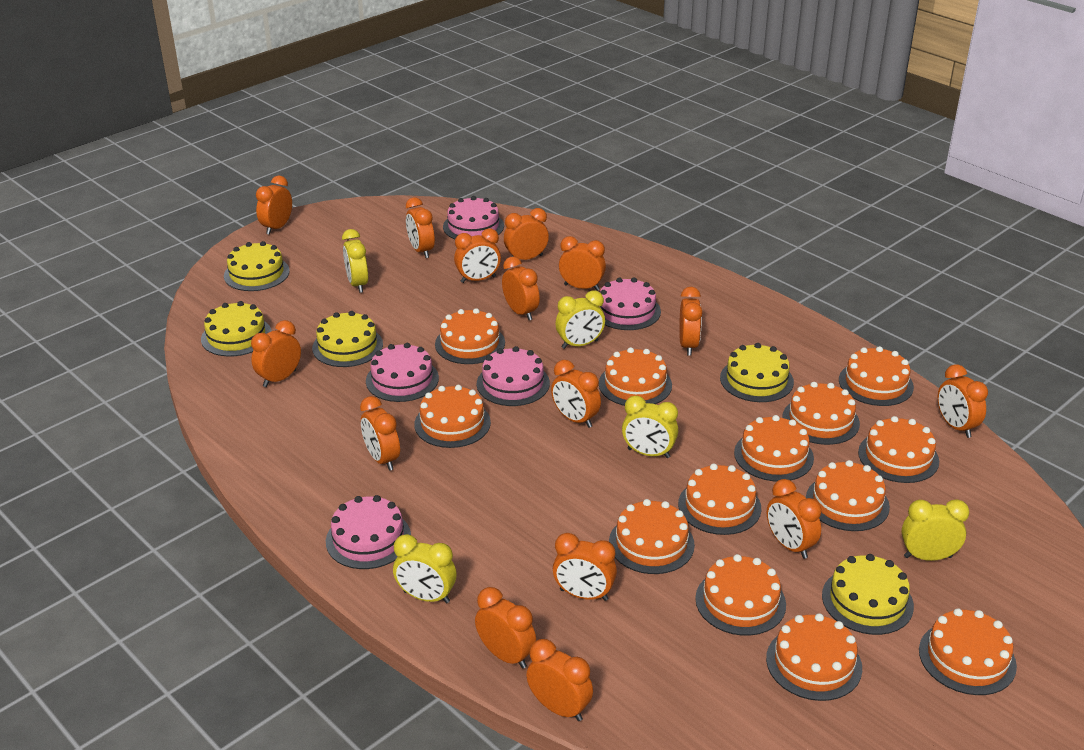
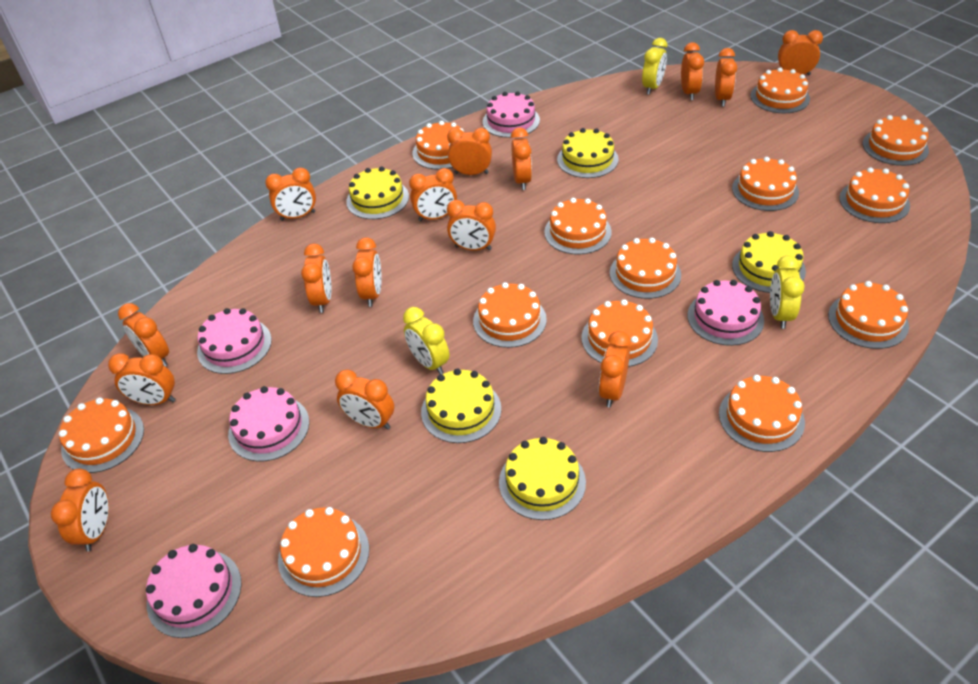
yellow clock: [342,229,368,293] [393,534,457,603] [556,290,605,349] [622,396,678,458] [901,499,969,561] = 5 -> [403,307,449,374] [642,38,667,95] [770,255,805,329] = 3

